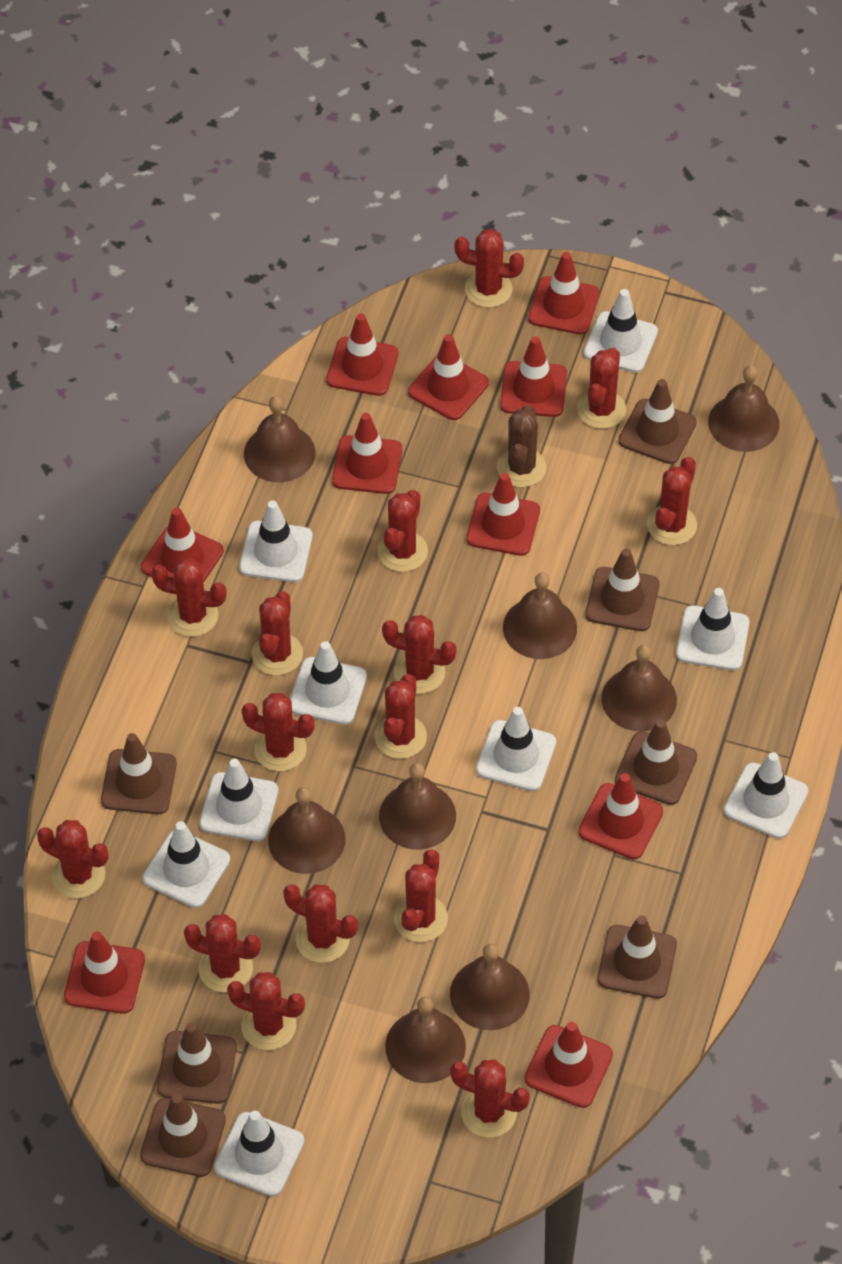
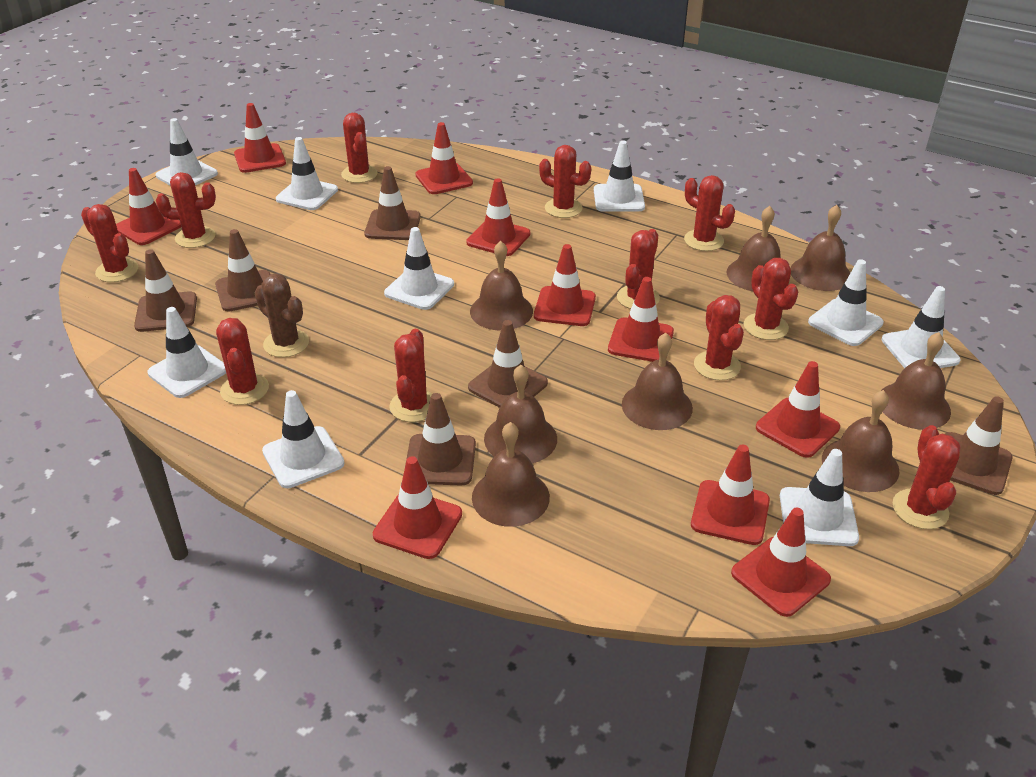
brown traffic cone: [101,733,177,814] [140,1094,226,1177] [157,1023,237,1104] [585,548,659,631] [597,915,677,999] [615,719,697,805] [618,379,697,464] = 7 -> [134,249,197,332] [215,229,271,312] [364,166,421,240] [405,393,476,486] [468,320,548,408] [945,396,1013,495] = 6
red cactus: [37,820,109,898] [151,558,227,637] [184,914,261,993] [227,972,305,1050] [241,693,315,771] [252,591,303,676] [283,884,358,963] [375,674,427,759] [378,490,428,572] [382,615,457,694] [394,849,448,942] [450,1059,530,1137] [454,229,524,308] [577,348,626,429] [647,457,697,545] = 15 -> [81,204,138,282] [156,172,216,248] [216,318,269,405] [341,113,378,183] [389,329,432,422] [539,145,591,218] [617,229,660,309] [684,175,735,251] [694,295,744,380] [744,258,798,340] [893,425,960,529] = 11

